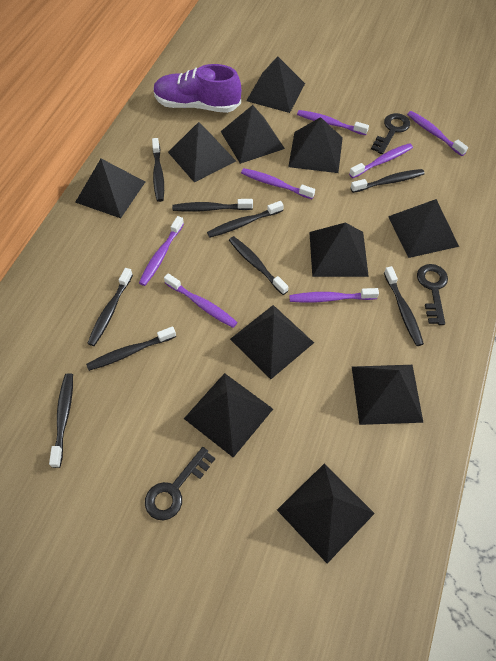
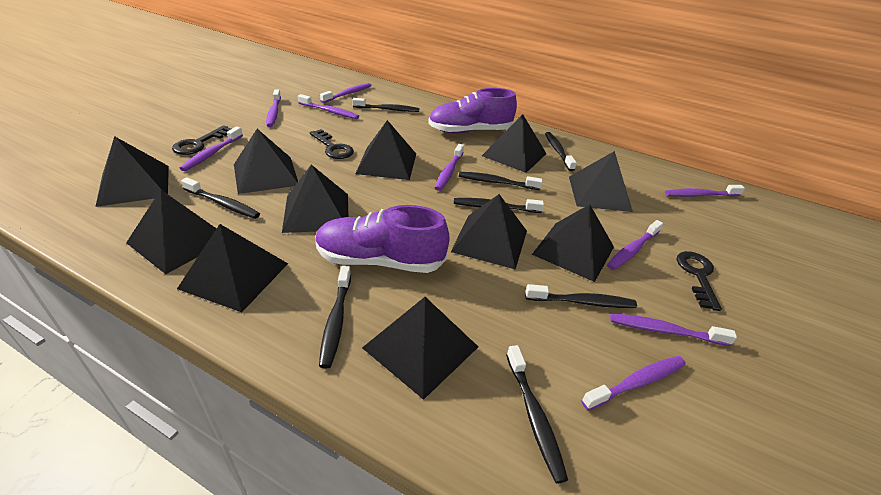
black toothbrush: [49,373,73,468] [86,326,176,371] [87,268,133,346] [152,138,164,202] [172,199,253,212] [207,201,284,238] [229,236,288,295] [351,169,425,193] [384,266,424,346] = 9 -> [181,177,260,219] [319,266,351,368] [352,98,419,112] [454,198,544,213] [459,172,542,190] [506,345,568,484] [525,284,637,308] [545,132,577,171] = 8
purple shoe: [153,64,241,113] = 1 -> [316,205,450,273] [428,88,517,134] = 2
purple toothbrush: [139,216,184,286] [164,274,238,328] [241,168,315,199] [289,288,379,303] [297,110,369,135] [349,143,413,178] [407,111,468,156] = 7 -> [180,126,243,171] [266,90,281,127] [298,94,359,119] [320,83,372,103] [435,144,464,191] [581,356,686,410] [607,220,663,270] [610,313,737,346] [665,185,745,197] = 9

